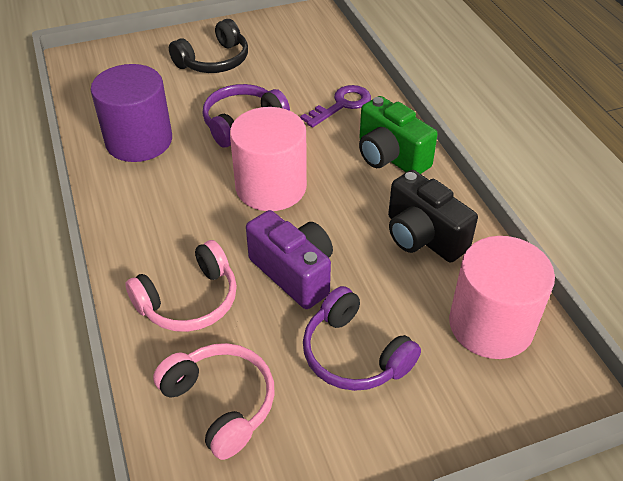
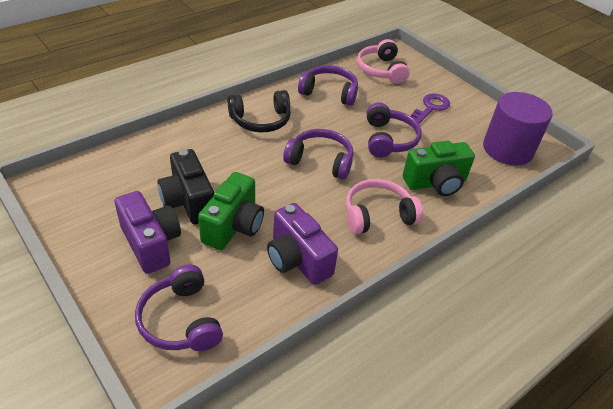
green camera: [359,96,438,174] = 1 -> [198,172,264,250] [403,140,475,196] = 2
pink cylinder: [230,107,307,211] [449,236,555,359] = 2 -> none = 0
purple camera: [246,210,333,309] = 1 -> [115,191,181,274] [267,203,338,285] = 2
purple headphones: [202,84,290,148] [303,286,421,391] = 2 -> [135,264,223,351] [283,129,353,180] [298,65,358,106] [367,103,422,158] = 4

